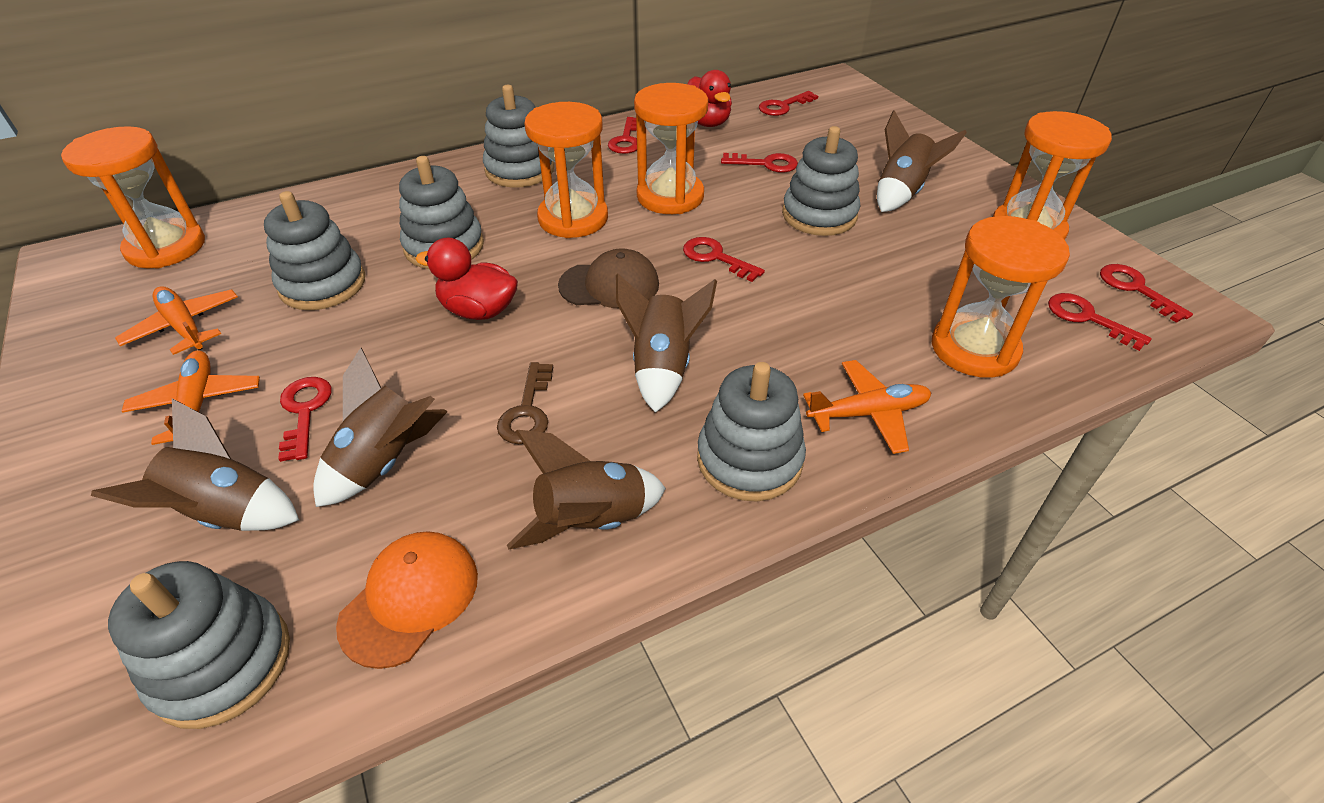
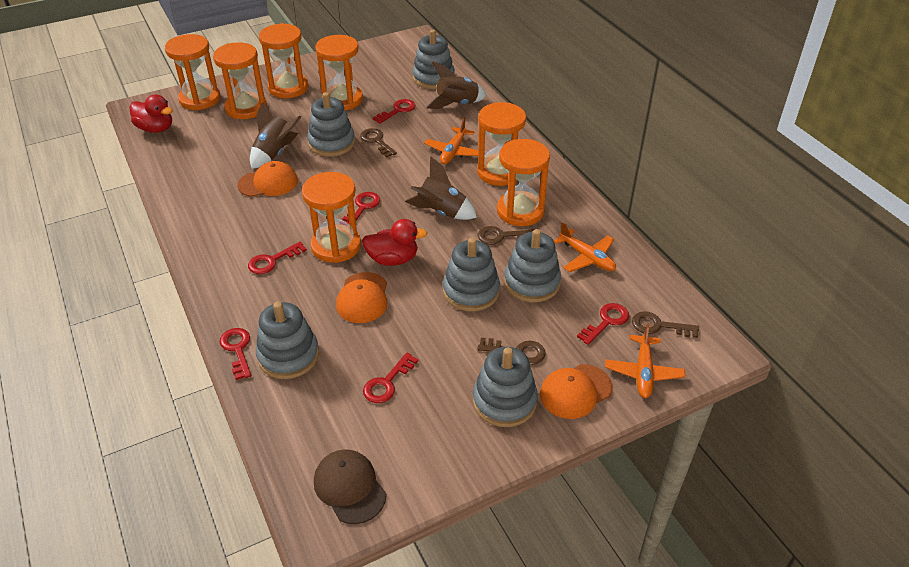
brown key: [497,362,553,444] = 1 -> [360,128,397,158] [477,338,546,365] [478,226,535,245] [632,311,699,338] = 4
brown rocket: [91,399,299,531] [313,348,448,507] [507,430,666,550] [616,274,717,413] [877,110,967,212] = 5 -> [250,102,301,169] [405,156,477,220] [426,62,487,109] = 3
orange cap: [336,531,478,669] = 1 -> [237,161,298,197] [336,272,387,323] [540,364,612,419] = 3
orange hourglass: [61,126,205,269] [524,102,608,238] [634,83,708,214] [932,216,1070,378] [992,111,1112,240] = 5 -> [165,34,220,110] [213,42,267,119] [259,23,308,98] [302,172,361,263] [315,35,363,110] [477,102,526,186] [497,139,550,226] = 7
red key: [278,377,332,462] [608,117,637,154] [683,237,765,282] [721,153,798,173] [759,91,818,116] [1048,293,1152,351] [1100,264,1193,323] = 7 -> [220,328,251,380] [248,242,307,274] [342,192,380,224] [363,352,418,403] [373,99,415,124] [577,303,629,345] = 6

